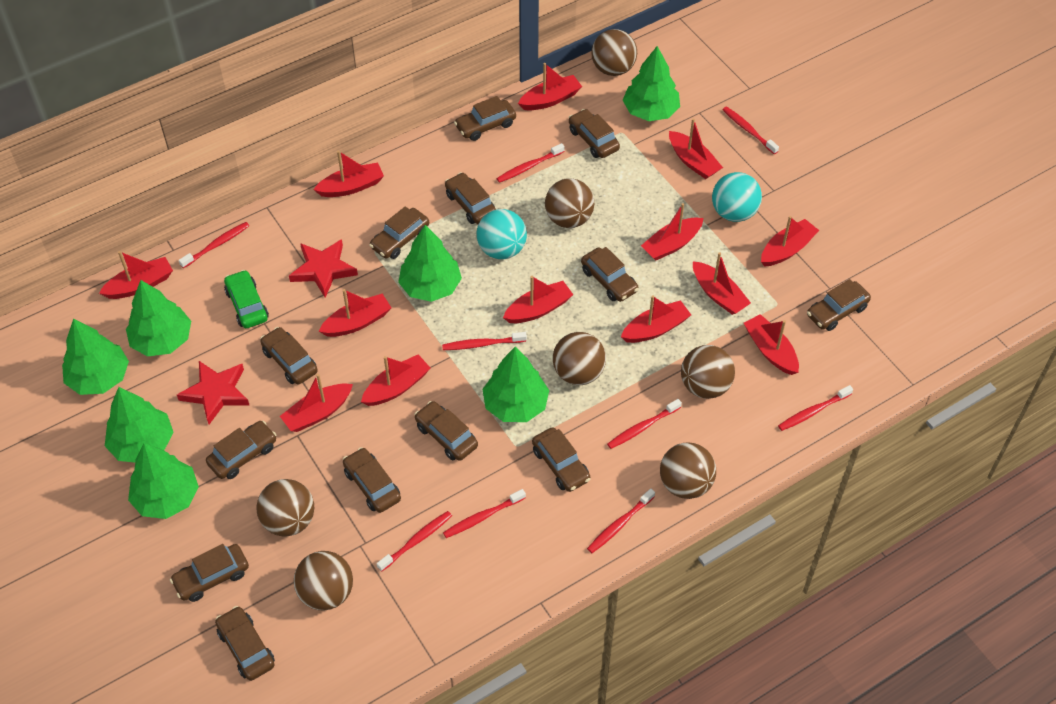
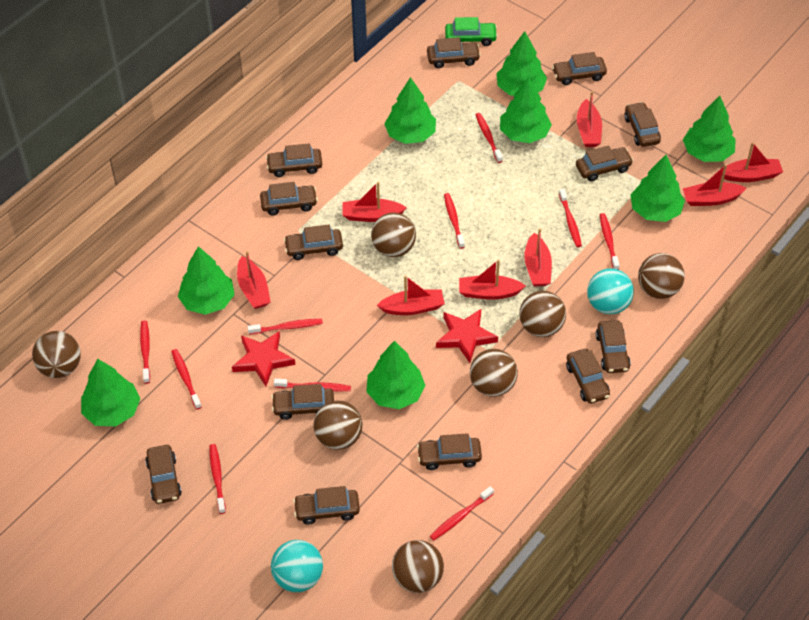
green tree: [62,319,129,395] [105,387,173,463] [126,280,191,357] [128,443,199,519] [398,225,462,302] [482,347,549,422] [623,46,680,121] = 7 -> [81,359,140,426] [178,246,235,315] [366,341,425,409] [384,77,436,144] [496,31,547,96] [500,77,552,143] [630,155,685,222] [683,96,736,162] = 8
red boat: [99,251,173,299] [280,374,353,432] [313,151,384,197] [319,289,392,337] [361,355,430,406] [503,276,573,323] [518,63,582,110] [621,295,691,343] [641,203,703,261] [669,118,723,179] [693,253,751,315] [744,314,799,375] [761,216,819,267] = 13 -> [237,251,271,309] [343,182,407,222] [377,276,445,315] [459,260,526,300] [524,228,552,286] [577,91,602,147] [683,164,747,206] [722,142,783,182] = 8
red toothbrush: [179,222,249,268] [377,511,452,572] [442,332,527,350] [443,489,526,538] [496,143,565,183] [587,489,655,553] [607,399,682,449] [722,106,779,154] [778,385,853,431] = 9 -> [140,321,150,384] [171,349,202,410] [210,444,226,514] [247,319,323,334] [274,379,351,392] [430,486,494,541] [444,193,465,249] [475,113,503,163] [559,189,582,247] [600,213,620,270] = 10

